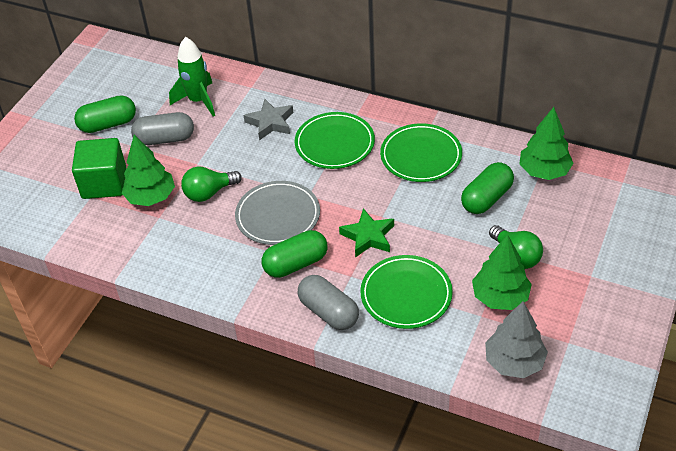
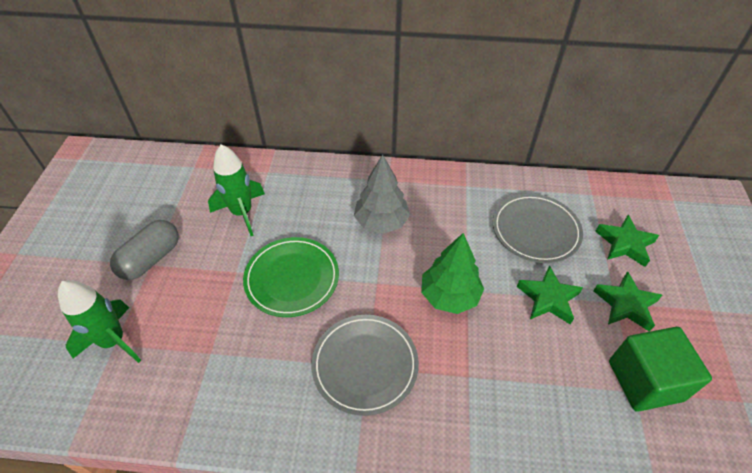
green capsule: [74,95,136,133] [262,230,327,278] [461,162,514,214] = 3 -> none = 0
green light bulb: [181,166,242,202] [489,225,543,269] = 2 -> none = 0
green plate: [294,112,375,169] [360,255,453,329] [380,123,462,182] = 3 -> [243,237,339,317] = 1
green rocket: [169,37,215,117] = 1 -> [58,280,141,363] [208,144,265,236] = 2
green star: [339,208,394,257] = 1 -> [517,266,583,324] [593,271,662,332] [595,215,659,267] = 3
green tree: [122,135,175,206] [472,235,532,310] [519,107,573,180] = 3 -> [421,233,484,314] = 1
grey capsule: [131,112,194,145] [298,275,359,330] = 2 -> [110,220,179,280] = 1
grey plate: [235,181,320,245] = 1 -> [311,315,419,416] [493,194,583,263] = 2
grey star: [243,99,293,140] = 1 -> none = 0

